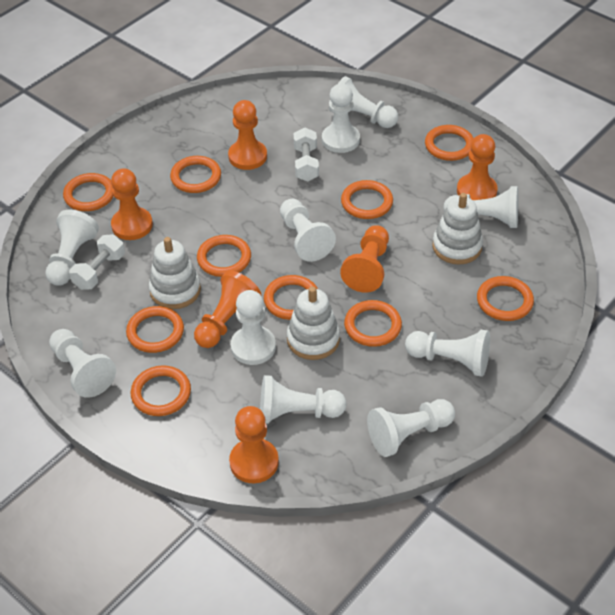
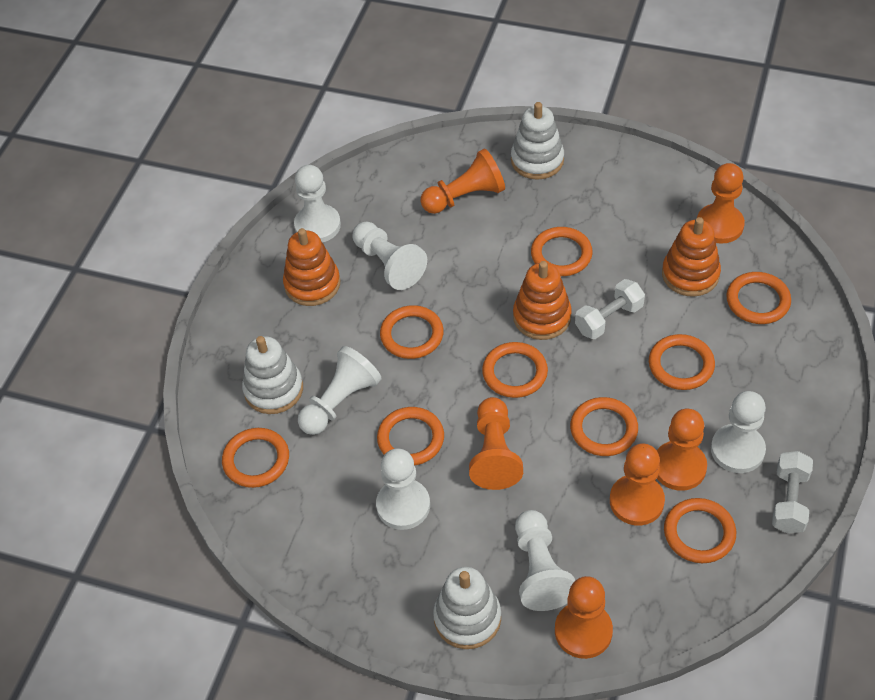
orange ring: [63,173,114,211] [126,306,184,353] [131,365,191,416] [170,156,221,193] [197,235,251,277] [264,275,318,320] [341,180,393,219] [344,300,402,347] [425,125,474,161] [477,276,534,321] = 10 -> [222,428,289,488] [377,407,444,466] [380,305,444,359] [482,342,548,398] [531,227,593,276] [570,397,638,456] [649,334,715,390] [664,498,736,563] [726,272,791,324] = 9
orange stacking toy: none = 0 -> [283,228,340,306] [513,261,572,340] [662,217,721,297] = 3
white pawn: [45,210,99,286] [49,329,116,398] [231,290,276,365] [260,375,346,424] [280,199,336,262] [322,83,360,153] [329,76,398,128] [367,399,455,457] [405,330,490,377] [443,186,518,228] = 10 -> [294,165,341,243] [298,346,381,435] [353,222,427,290] [376,448,430,530] [515,510,575,611] [711,391,766,473] = 6

